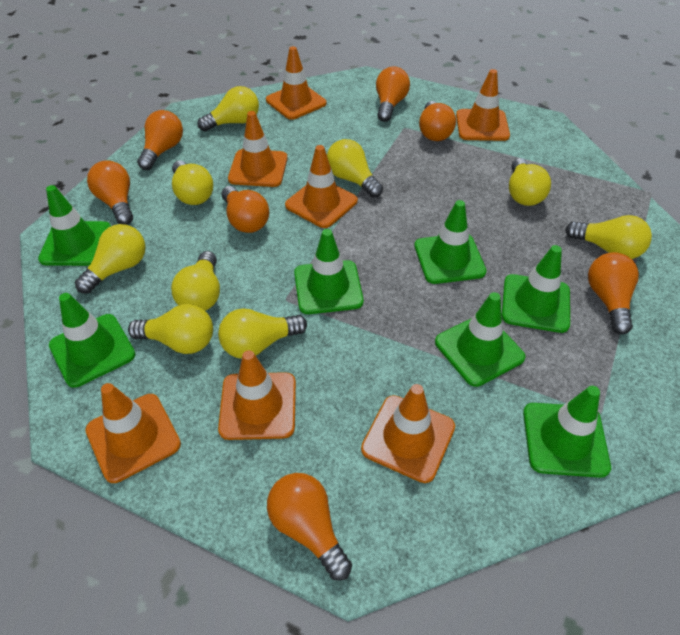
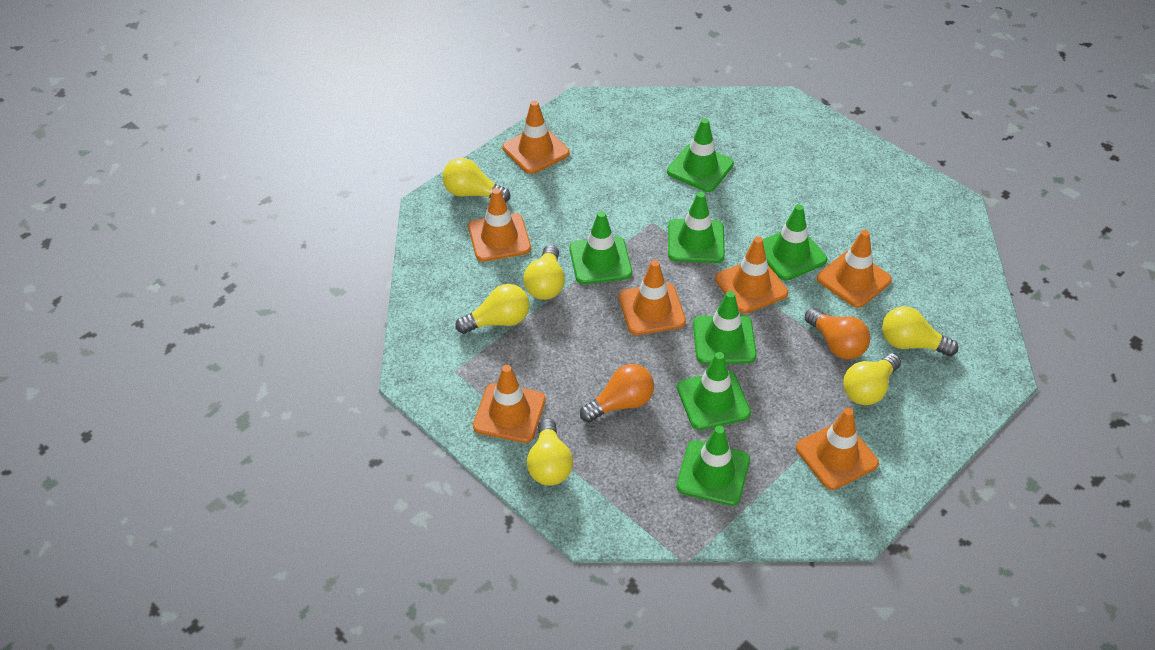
orange light bulb: [87,160,133,225] [137,110,183,170] [221,186,269,233] [267,473,352,581] [376,66,410,122] [419,101,456,141] [588,252,639,334] = 7 -> [580,364,654,422] [805,308,870,359] = 2
yellow light bulb: [75,224,146,294] [128,304,213,354] [171,251,220,311] [172,161,213,205] [197,86,259,131] [218,309,307,359] [327,139,383,198] [509,158,551,206] [565,215,652,259] = 9 -> [442,158,510,202] [455,284,529,334] [523,245,565,300] [527,418,573,486] [843,353,901,405] [882,306,958,356] = 6

